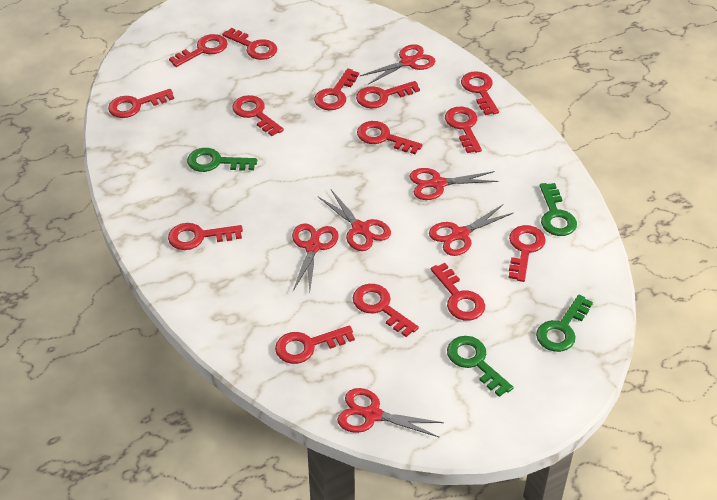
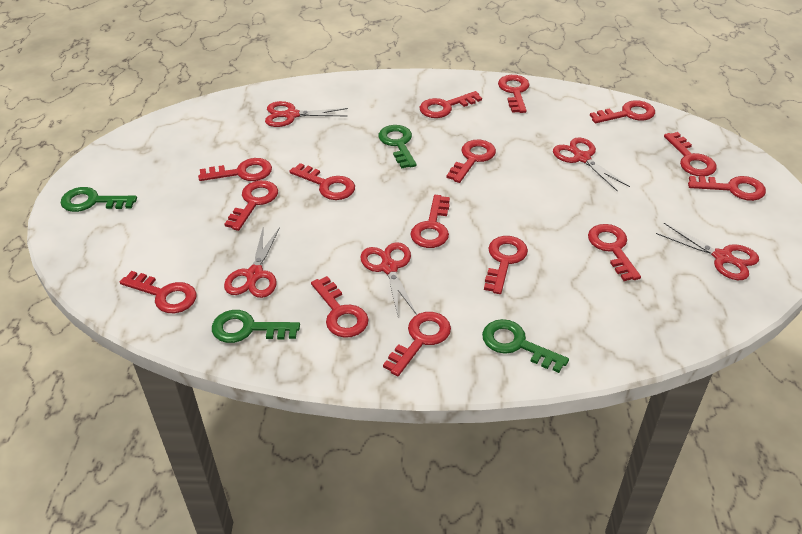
red key: [108,89,174,118] [168,223,243,250] [169,34,228,67] [222,28,277,60] [232,95,284,136] [275,326,355,364] [314,68,359,110] [353,284,419,337] [356,81,420,109] [357,121,423,154] [431,263,485,321] [445,107,482,153] [461,71,499,115] [508,225,546,282] = 14 -> [120,271,197,313] [198,158,272,181] [225,180,278,231] [290,163,355,200] [311,276,369,338] [383,312,451,376] [410,195,450,248] [420,91,482,118] [446,140,496,183] [484,236,528,294] [498,75,530,113] [588,224,641,281] [590,100,655,123] [664,132,717,176] [688,176,766,201] = 15
red scissors: [292,223,339,293] [318,190,391,251] [337,388,444,438] [360,44,435,84] [410,168,498,200] [429,204,513,256] = 6 -> [224,227,280,298] [265,101,348,127] [360,242,417,315] [553,137,630,192] [656,223,759,280] = 5

